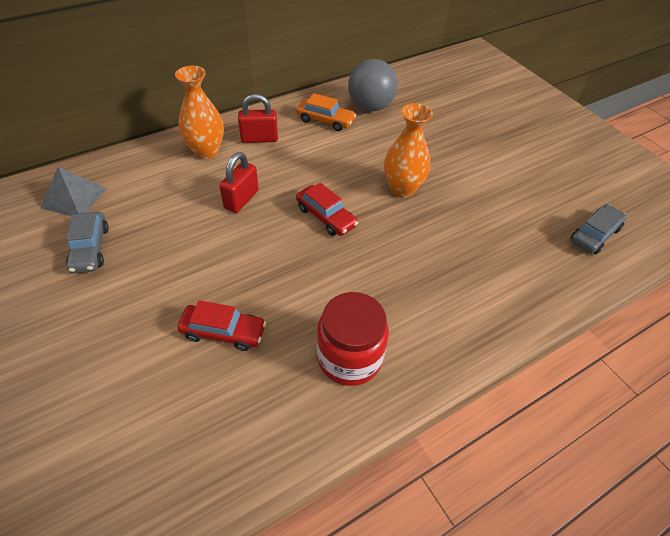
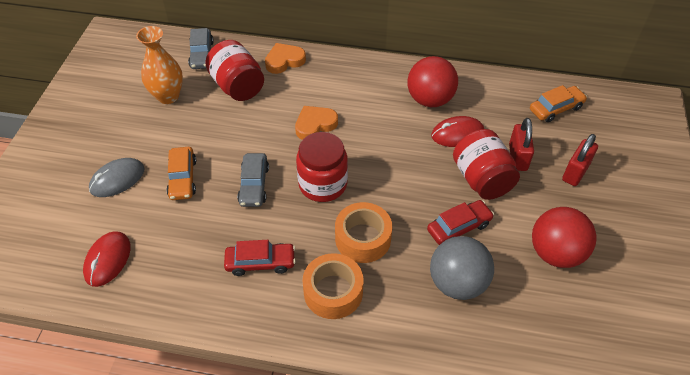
grey mouse: none = 0 -> [89,158,144,197] = 1
grey pyramid: [40,167,107,216] = 1 -> none = 0
orange car: [297,93,356,131] = 1 -> [166,147,196,200] [530,85,587,122] = 2
orange heart: none = 0 -> [265,43,306,74] [295,106,338,140] = 2
orange tape: none = 0 -> [302,253,363,319] [335,202,392,263] = 2
orange vase: [175,66,224,159] [384,103,433,198] = 2 -> [136,26,183,104] = 1
red ball: none = 0 -> [407,56,458,107] [532,207,597,268] = 2
red jar: [317,292,389,386] = 1 -> [206,40,264,101] [296,132,348,202] [453,129,520,200] = 3
red mouse: none = 0 -> [83,232,131,287] [431,116,484,147] = 2

